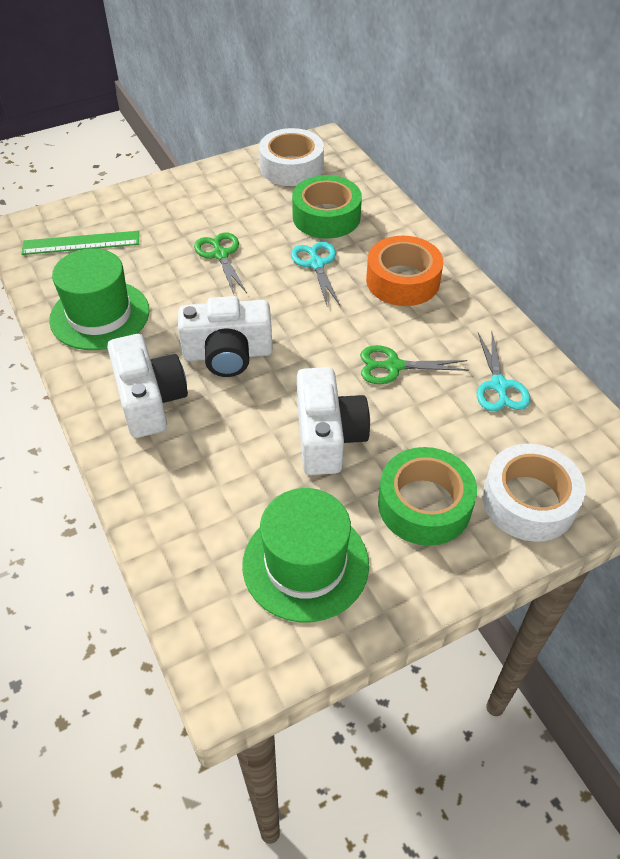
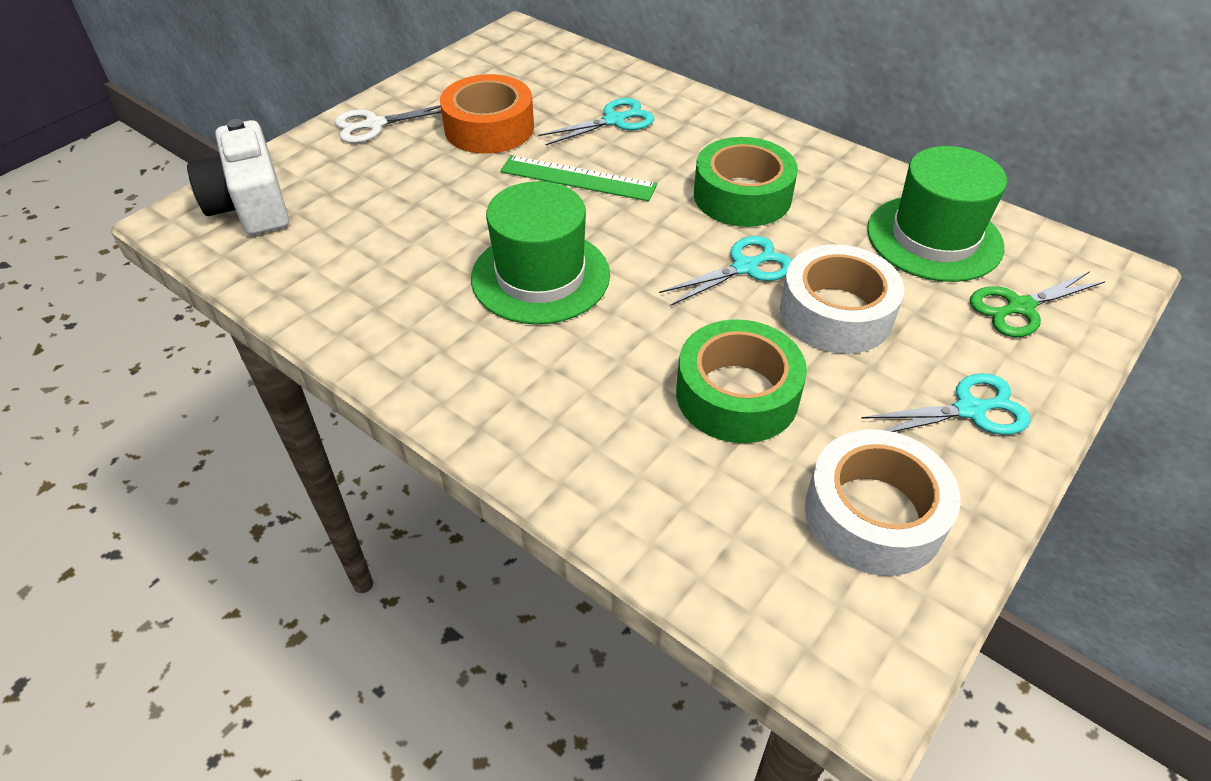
green scissors: [194,233,247,294] [360,345,469,384] = 2 -> [970,271,1106,337] = 1
turquoise scissors: [291,242,340,305] [477,332,530,411] = 2 -> [538,98,654,145] [659,236,792,306] [861,373,1031,435] = 3
white camera: [107,334,188,438] [178,296,273,377] [297,367,370,475] = 3 -> [187,119,289,235] = 1
white scissors: none = 0 -> [334,105,442,143] = 1

